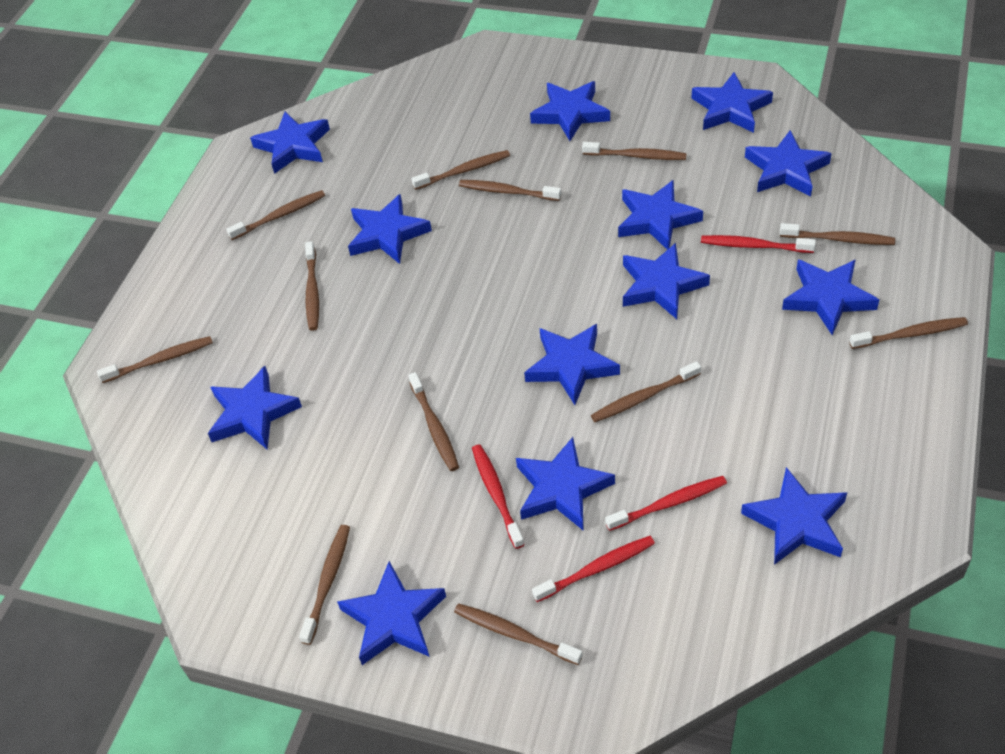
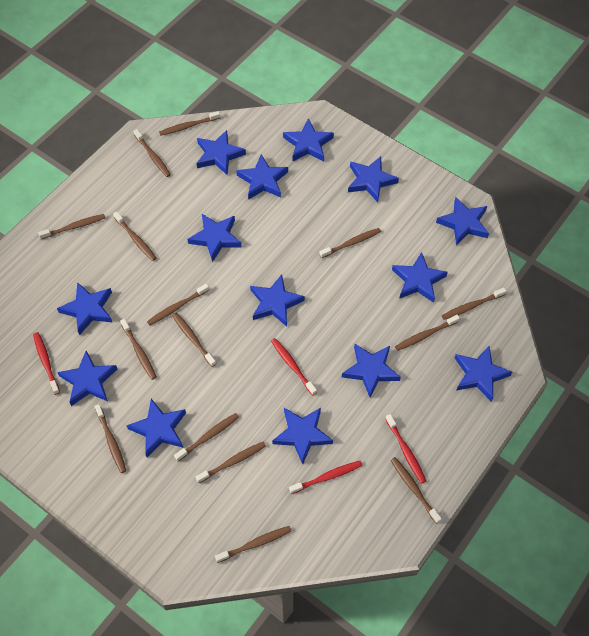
blue star: [208,366,302,449] [250,112,330,174] [337,561,446,665] [348,194,432,264] [516,437,615,531] [524,324,620,405] [530,81,610,141] [618,180,703,250] [623,243,710,319] [691,72,773,133] [741,467,847,565] [745,130,832,196] [782,259,879,335] = 13 -> [57,282,113,335] [57,351,117,406] [126,399,186,457] [187,214,242,262] [197,130,246,175] [236,154,288,200] [250,275,305,327] [272,408,333,464] [283,118,334,162] [342,344,401,398] [348,156,399,202] [392,252,448,303] [436,197,489,246] [455,346,512,402] = 14
brown toothbrush: [97,336,213,383] [226,190,325,240] [299,525,350,645] [305,241,319,331] [408,372,459,471] [411,150,510,190] [454,603,583,665] [459,180,561,201] [582,142,687,160] [591,361,701,422] [780,223,895,245] [849,317,968,349] = 12 -> [38,214,106,239] [94,404,126,473] [113,211,156,261] [120,319,157,380] [134,129,171,177] [147,284,209,326] [159,111,220,136] [172,313,216,367] [174,413,239,461] [196,442,266,483] [215,526,291,563] [319,228,381,258] [391,457,442,524] [395,315,460,351] [442,288,507,320] = 15

